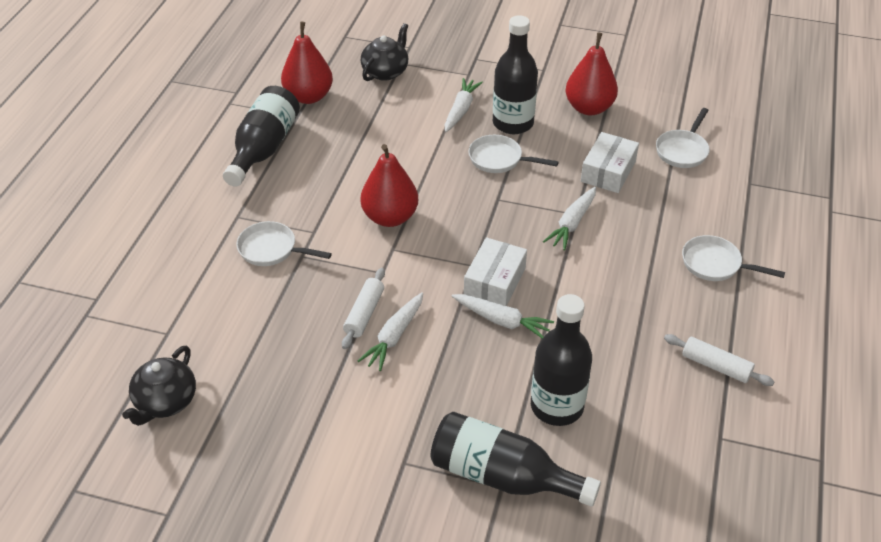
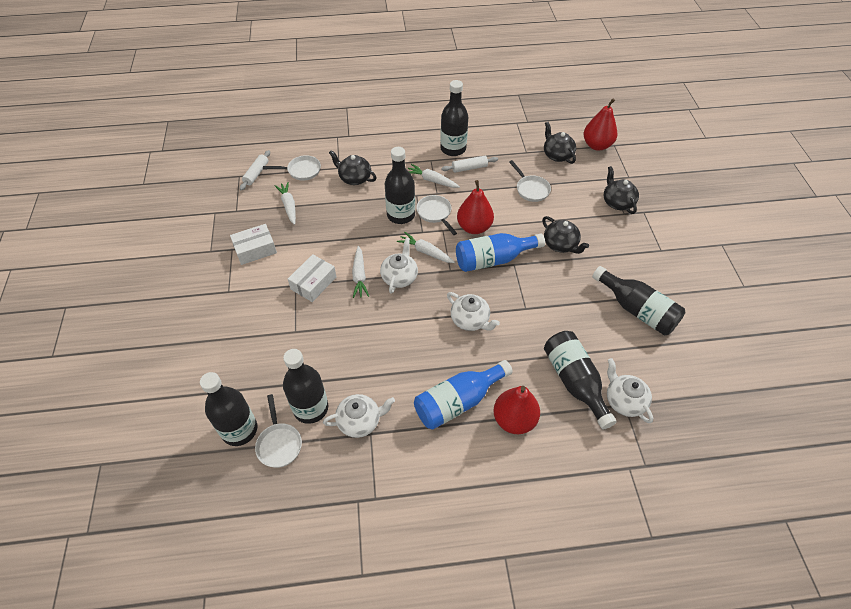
black bottle: [223,86,300,187] [431,412,601,507] [493,15,538,134] [531,294,592,426] = 4 -> [200,372,257,446] [283,349,328,424] [385,147,415,224] [440,80,468,156] [544,331,617,429] [592,266,686,335] = 6
black teapot: [122,346,196,426] [361,23,408,81] = 2 -> [329,150,376,185] [542,216,589,254] [544,122,576,164] [604,166,639,214] = 4
blue bottle: none = 0 -> [414,360,513,430] [456,233,545,272] = 2
white teapot: none = 0 -> [323,394,395,438] [380,238,418,294] [447,292,500,331] [607,358,653,423] = 4

